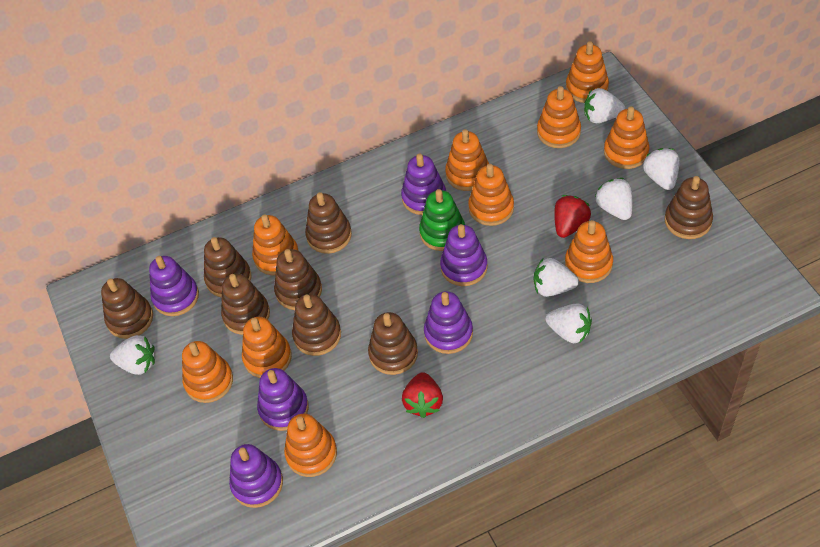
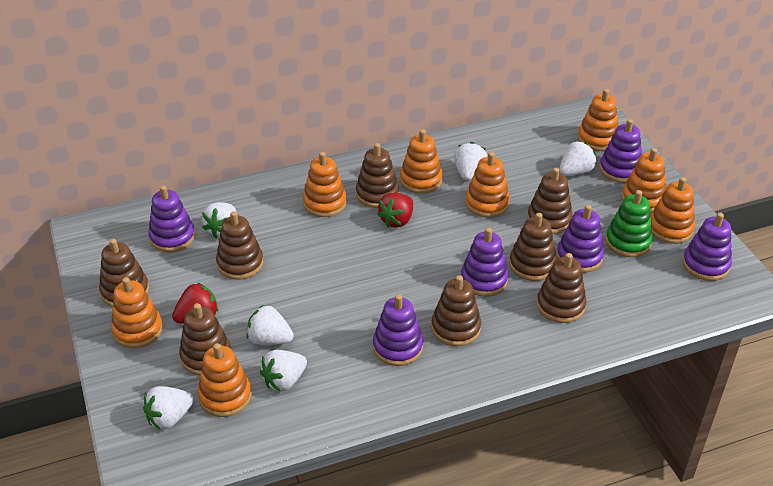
orange stacking toy: [182,341,233,403] [242,317,292,378] [252,214,299,275] [284,414,337,477] [445,129,489,191] [468,164,514,226] [537,86,581,148] [565,220,613,283] [566,41,609,103] [604,106,649,169] = 10 -> [111,277,163,348] [198,343,252,417] [303,152,347,217] [400,129,443,194] [466,152,510,217] [578,89,619,151] [622,148,666,213] [650,177,695,244] = 8

